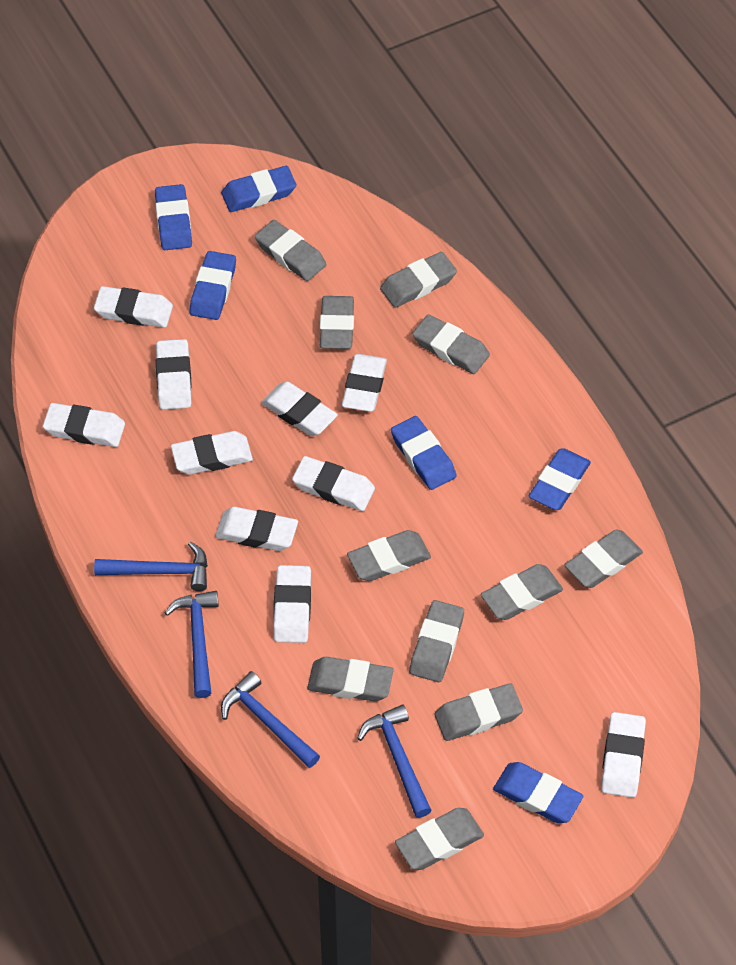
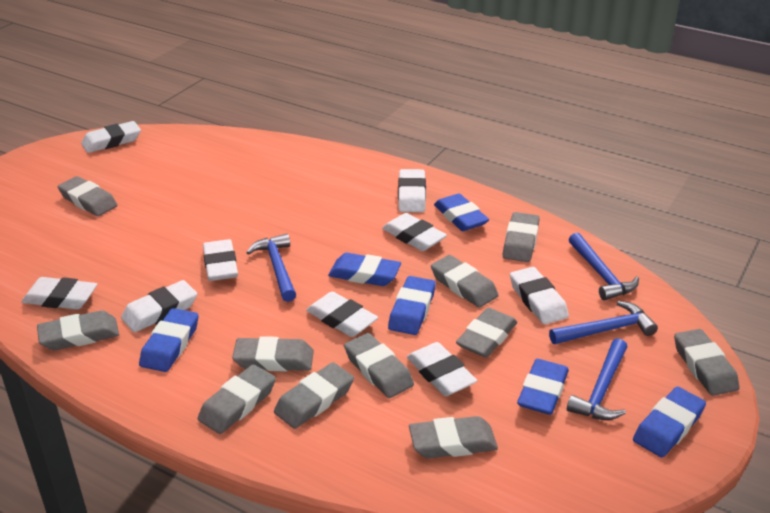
white eraser: [43,403,125,447] [94,286,173,328] [156,339,192,410] [171,431,253,475] [215,507,298,551] [261,382,338,436] [273,565,311,643] [292,456,375,511] [342,354,387,412] [601,712,646,798] = 10 -> [21,277,97,310] [81,121,141,153] [121,280,197,332] [203,239,238,281] [306,292,378,337] [382,213,447,251] [398,169,426,212] [407,342,477,396] [510,267,569,324] = 9

